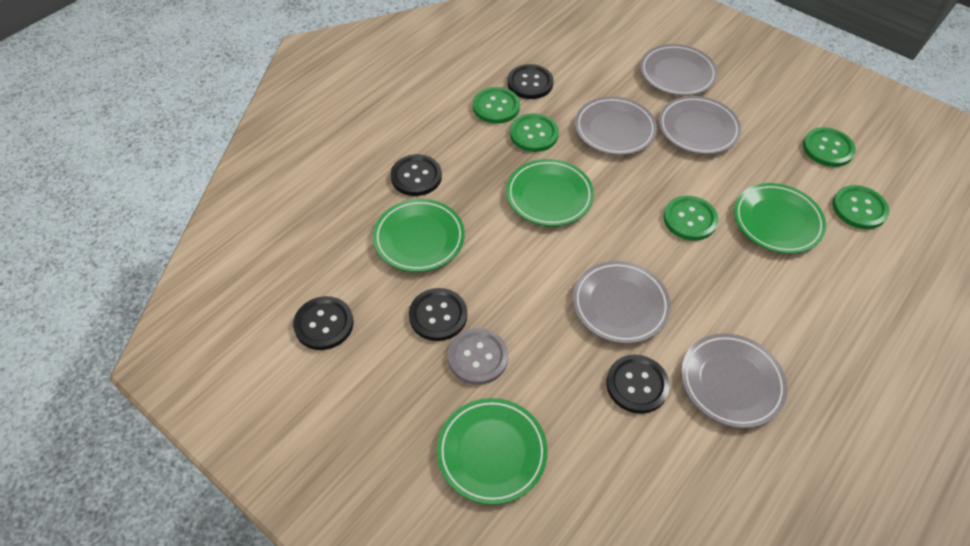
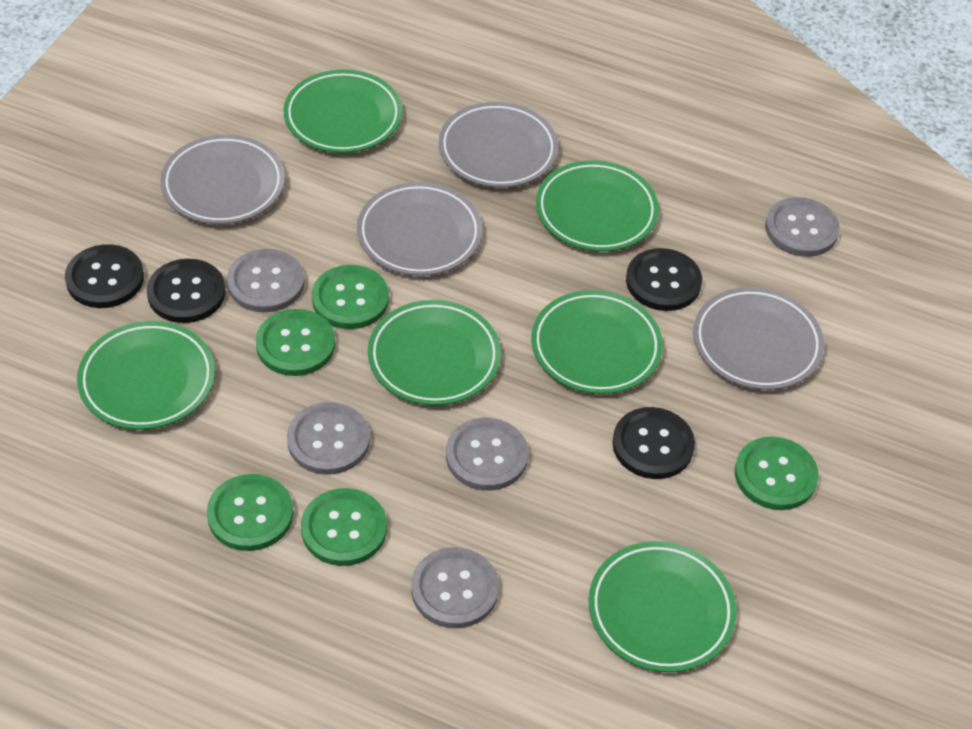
black button: [293,296,354,350] [390,154,442,196] [409,288,467,341] [507,64,554,99] [606,355,670,414] = 5 -> [65,244,144,308] [147,259,226,323] [612,407,695,479] [626,248,702,311] = 4
green plate: [373,199,465,272] [437,398,548,505] [506,159,594,226] [734,183,826,254] = 4 -> [77,321,215,430] [284,70,402,153] [368,300,501,405] [531,290,663,394] [536,160,659,251] [589,541,737,672] = 6
grey button: [448,328,508,385] = 1 -> [227,249,305,312] [287,402,370,475] [411,547,499,628] [446,418,528,491] [765,197,840,257] = 5
grey plate: [573,261,671,344] [575,97,657,155] [640,44,718,96] [659,96,741,154] [681,333,788,428] = 5 -> [160,134,285,224] [357,182,482,276] [439,102,558,188] [693,287,824,390] = 4

